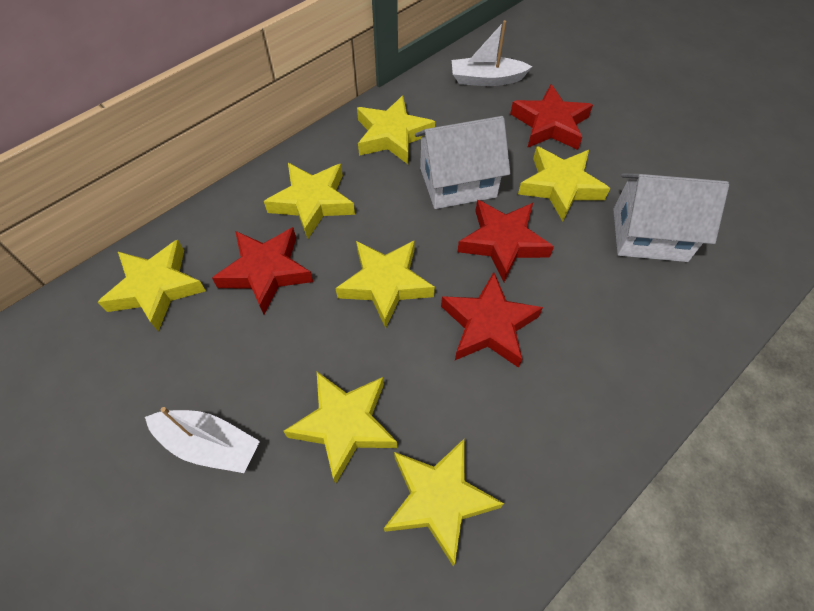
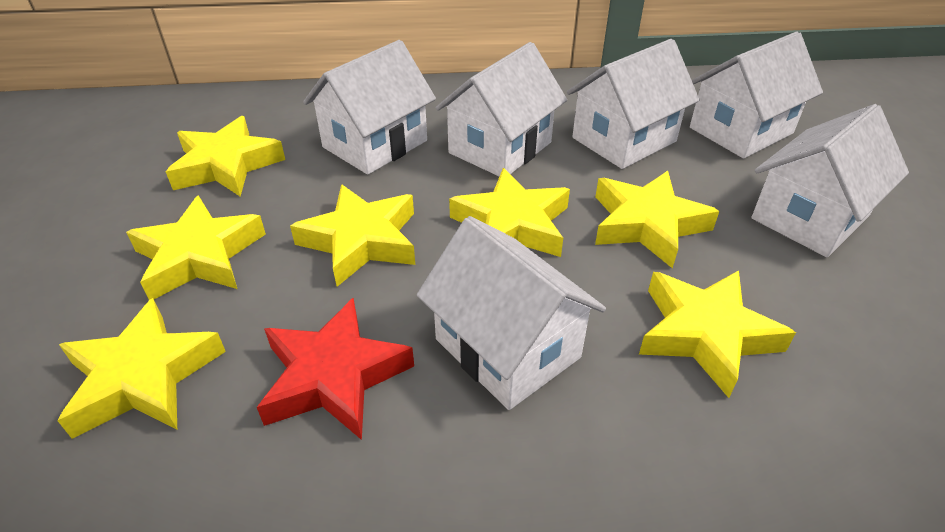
red star: [212,227,313,314] [441,272,543,368] [457,200,554,282] [510,84,593,150] = 4 -> [257,298,414,440] = 1
white boat: [145,407,260,473] [452,20,533,86] = 2 -> none = 0
white house: [415,116,510,209] [613,174,729,262] = 2 -> [303,40,436,175] [417,216,606,410] [436,42,567,177] [567,39,699,169] [690,31,823,159] [752,104,909,257] = 6

